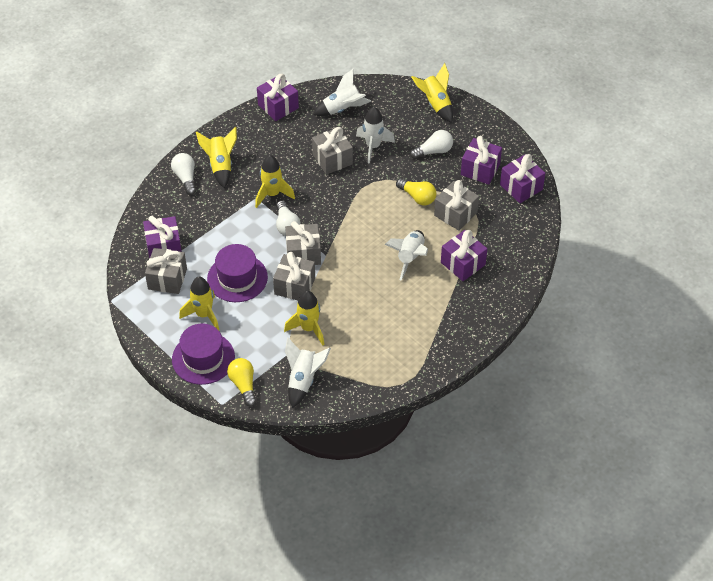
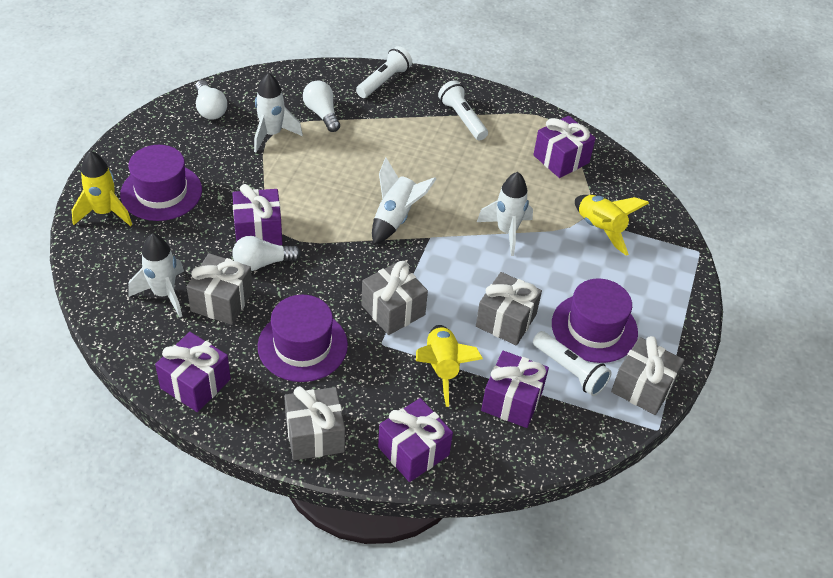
purple hat: [172,323,235,385] [207,244,268,302] = 2 -> [120,145,202,221] [258,295,348,382] [552,278,638,363] = 3
white flashlight: none = 0 -> [356,46,412,98] [438,80,488,141] [533,331,612,396] = 3
yellow light bulb: [227,358,256,407] [396,178,436,205] = 2 -> none = 0
yellow rocket: [179,277,219,330] [196,126,237,188] [255,155,295,208] [284,290,324,346] [411,63,453,123] = 5 -> [72,151,132,226] [416,325,483,407] [575,195,649,256] = 3

